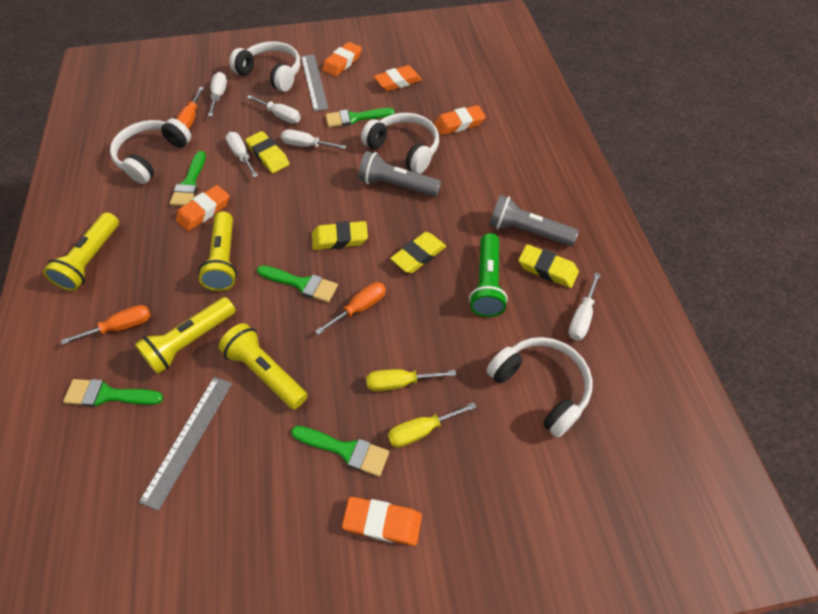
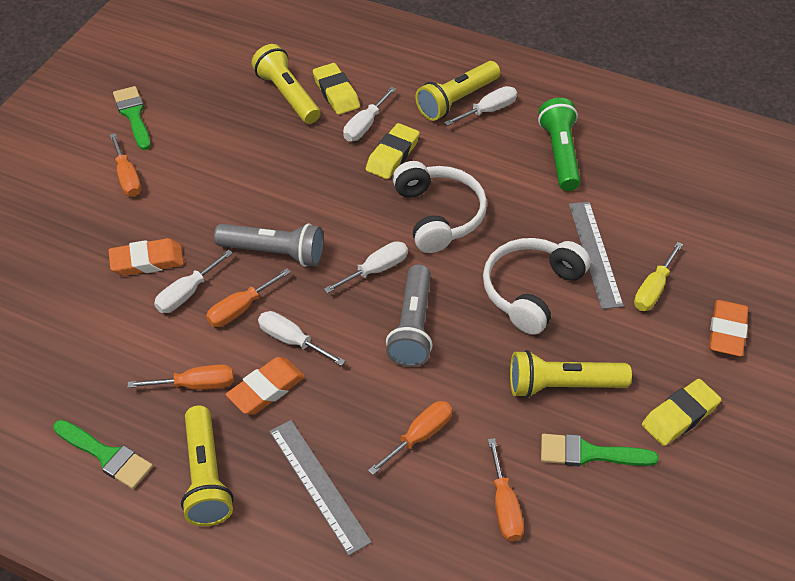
green brush: [63,379,163,407] [170,151,206,206] [257,266,338,303] [291,426,389,477] [326,108,395,128] = 5 -> [53,420,153,489] [113,86,151,150] [541,434,659,466] = 3
orange eraser: [176,185,229,231] [322,42,362,77] [342,497,422,546] [374,65,422,91] [434,105,486,135] = 5 -> [108,238,184,276] [226,357,305,415] [709,300,748,357] = 3
orange screwdriver: [61,305,151,345] [176,87,204,130] [315,282,386,335] = 3 -> [110,133,141,197] [128,364,234,390] [206,268,291,327] [368,401,452,475] [488,438,524,542] = 5
white headphones: [110,118,191,184] [229,41,300,92] [361,113,439,174] [486,337,592,438] = 4 -> [392,161,487,253] [483,238,590,335] = 2
yellow eraser: [245,131,290,173] [312,221,368,250] [390,232,446,273] [518,244,579,288] = 4 -> [313,63,360,115] [366,123,420,179] [642,379,721,446] = 3
yellow screwdriver: [366,369,456,391] [388,402,477,447] = 2 -> [634,242,683,311] = 1

